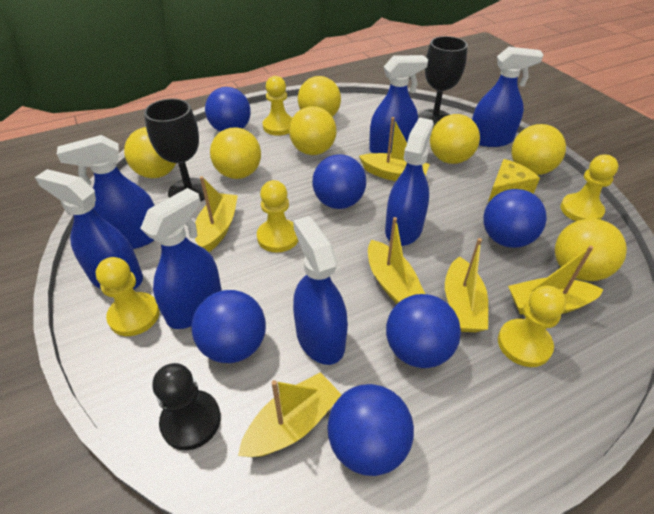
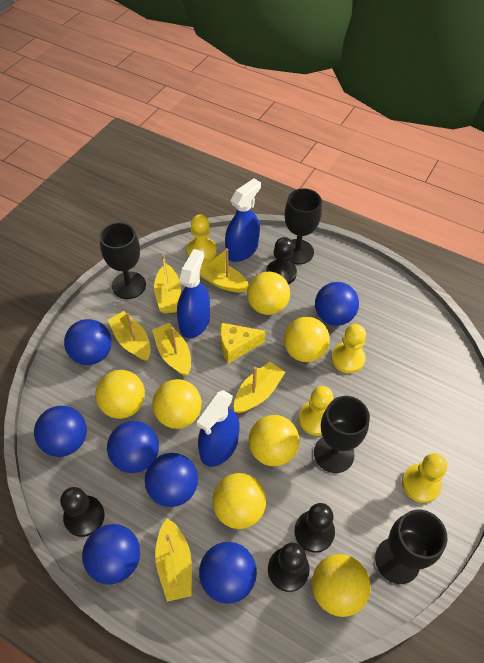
black goblet: [144,99,205,201] [418,36,468,127] = 2 -> [100,222,146,299] [285,188,322,264] [314,396,370,473] [375,509,447,584] = 4
black pawn: [152,363,221,450] = 1 -> [60,487,105,537] [266,237,297,284] [268,543,310,592] [294,503,335,553] = 4
blue ball: [191,290,266,363] [205,87,251,132] [312,154,366,209] [327,384,414,476] [386,294,461,368] [483,189,547,248] = 6 -> [34,406,87,457] [64,319,112,365] [82,524,140,585] [107,421,159,473] [145,453,198,507] [199,542,257,604] [315,282,359,326] = 7
blue spray bottle: [35,169,143,290] [57,135,155,249] [140,188,222,329] [293,216,348,365] [369,55,428,154] [385,117,434,246] [472,47,544,147] = 7 -> [177,249,210,338] [196,390,240,467] [225,179,261,262] = 3
yellow pawn: [96,257,160,336] [257,180,298,252] [263,76,292,136] [498,286,566,367] [560,155,618,221] = 5 -> [187,214,217,260] [298,386,334,436] [331,324,366,373] [402,453,447,503] = 4

